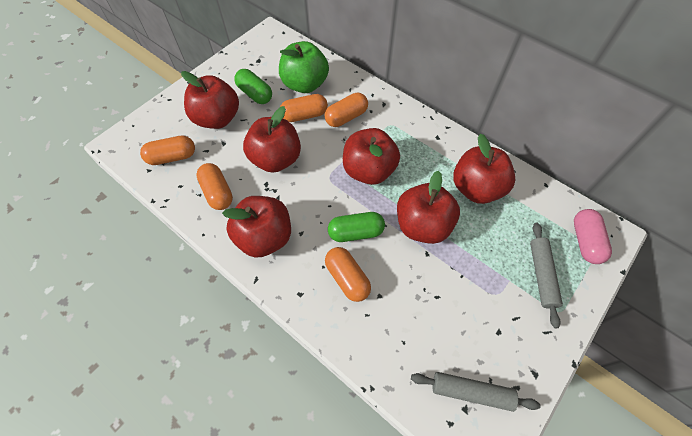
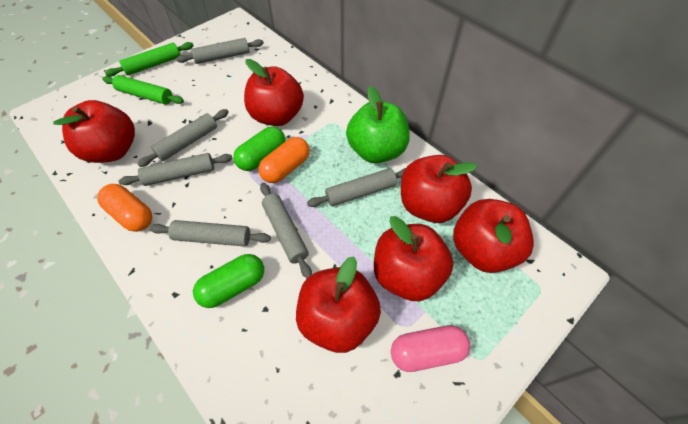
green rolling pin: none = 0 -> [102,75,184,105] [105,42,194,77] = 2
grey rolling pin: [411,372,540,412] [530,223,563,328] = 2 -> [119,153,233,186] [137,109,229,167] [150,220,271,247] [176,38,264,64] [260,183,312,278] [307,168,406,207] = 6
orange capsule: [140,136,195,165] [196,163,233,210] [280,94,328,122] [324,93,368,127] [325,247,371,302] = 5 -> [97,184,152,232] [258,137,310,183] = 2

